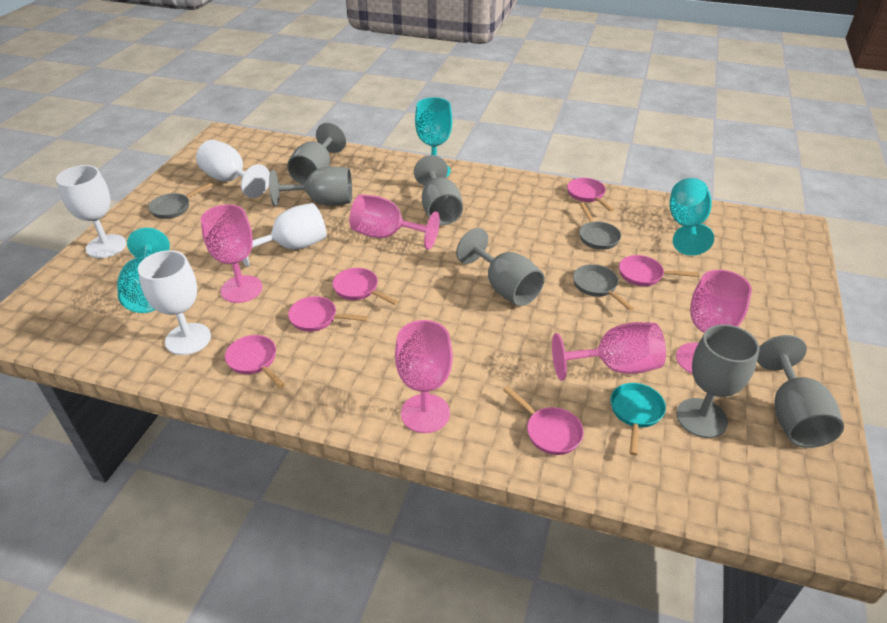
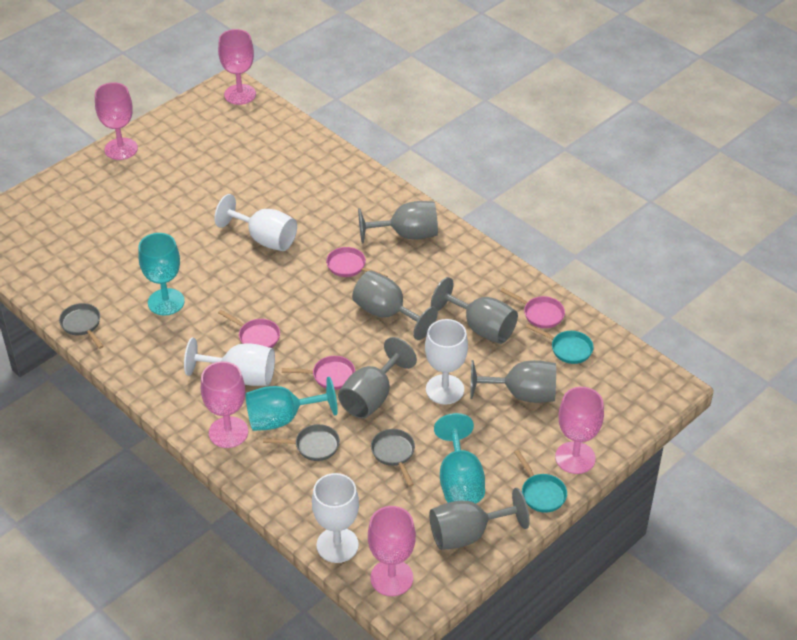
pink pan: [225,335,285,388] [288,296,369,332] [333,268,399,305] [503,386,584,455] [567,178,614,212] [619,255,699,286] = 6 -> [218,310,280,348] [282,356,355,390] [326,247,388,277] [500,288,565,328] = 4
turquoise pan: [611,383,666,456] = 1 -> [514,450,567,513] [526,324,594,364] = 2

